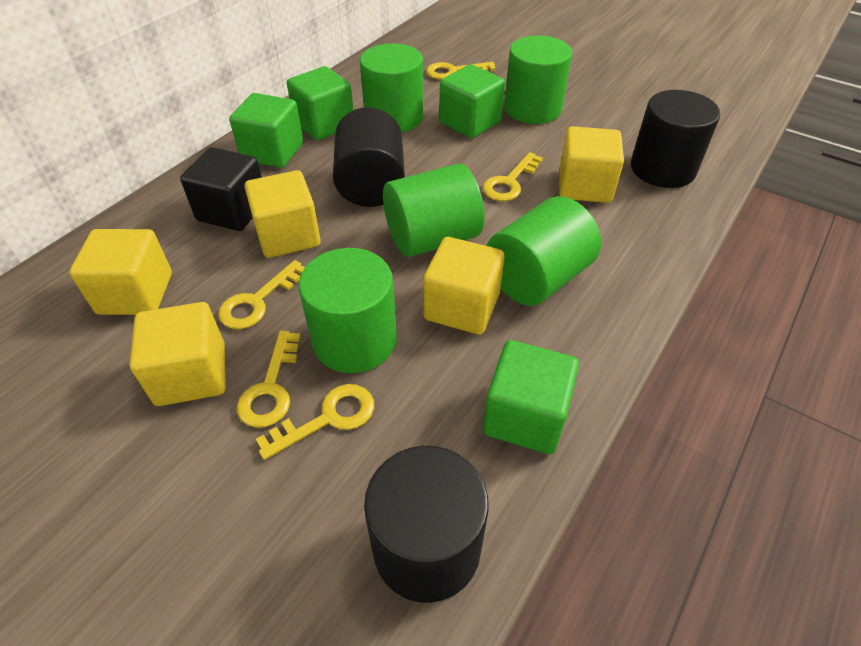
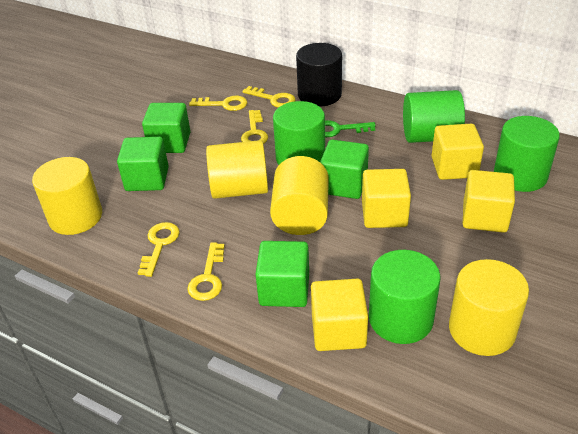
black cube: [180,147,262,231] = 1 -> none = 0
black cylinder: [333,107,405,207] [364,446,489,603] [631,90,720,188] = 3 -> [296,43,342,107] = 1
green cylinder: [299,248,397,373] [360,43,424,132] [383,163,485,257] [487,196,601,306] [504,35,572,124] = 5 -> [273,101,325,165] [369,250,441,344] [403,90,465,143] [494,116,560,192] = 4
green key: none = 0 -> [325,120,376,137] = 1
yellow cube: [69,229,172,315] [130,302,225,406] [245,170,321,258] [423,237,505,335] [559,126,624,203] = 5 -> [311,279,368,351] [362,169,411,228] [432,124,484,180] [463,170,515,233] = 4
yellow cylinder: none = 0 -> [32,157,102,235] [206,140,268,199] [270,156,329,235] [449,259,529,356] = 4

